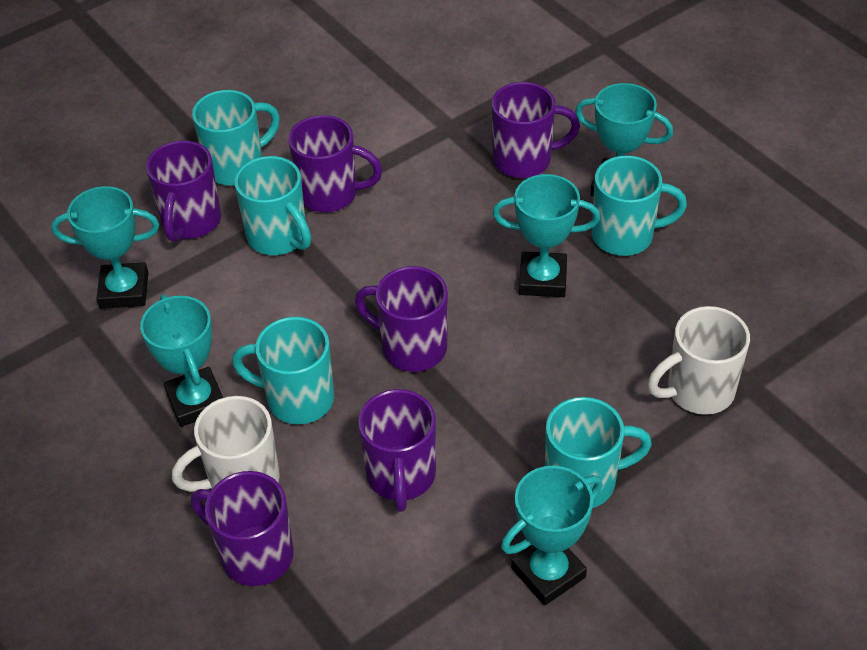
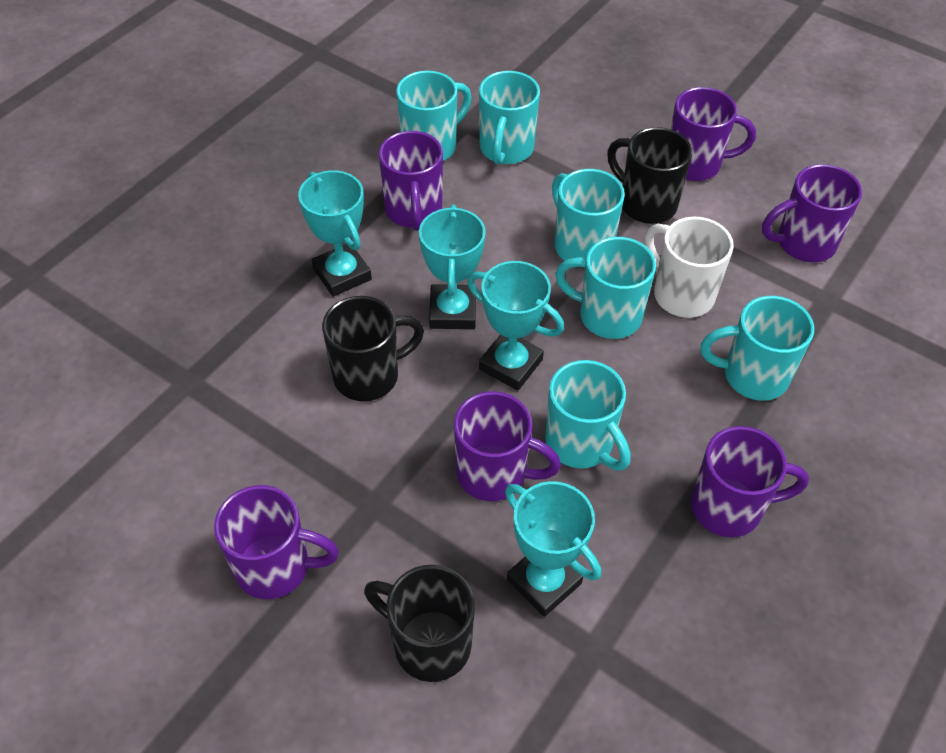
black mug: none = 0 -> [322,296,424,401] [364,565,475,682] [607,127,692,224] = 3
turquoise mug: [192,90,280,186] [232,317,334,424] [234,156,311,255] [545,397,652,508] [592,155,687,256] = 5 -> [396,71,472,161] [479,71,540,165] [545,360,631,470] [552,169,625,261] [555,237,656,339] [701,296,814,401] = 6
turquoise trophy: [51,186,159,309] [140,294,223,427] [492,174,600,297] [501,466,603,606] [575,83,673,196] = 5 -> [298,170,372,297] [419,204,486,329] [467,261,564,390] [505,481,601,617] = 4
white mug: [172,396,280,492] [647,306,750,415] = 2 -> [645,217,734,318] = 1

